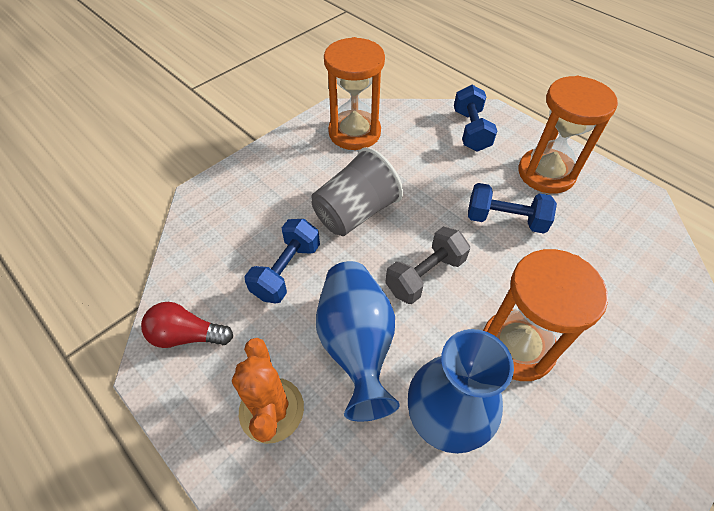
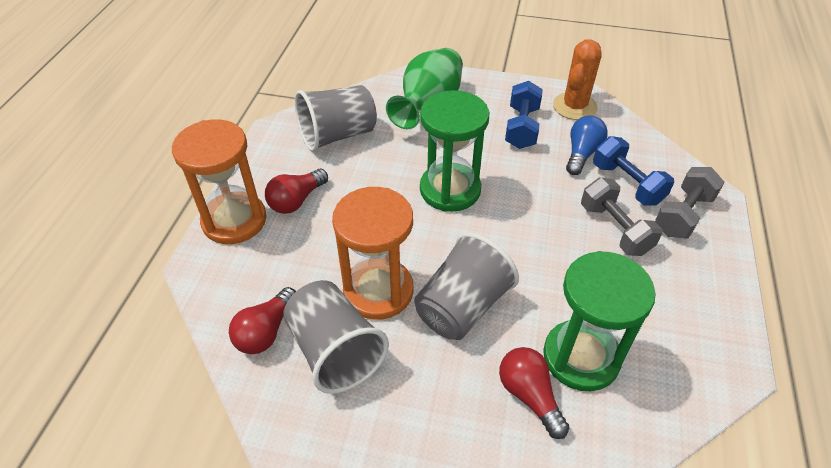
blue dumbbell: [244,219,320,304] [454,85,497,151] [468,183,557,233] = 3 -> [505,81,543,149] [593,136,674,206] = 2
blue light bulb: none = 0 -> [566,116,608,175] = 1
blue vase: [316,261,400,422] [408,329,514,454] = 2 -> none = 0
green hourglass: none = 0 -> [420,90,489,212] [543,251,656,391] = 2
green vase: none = 0 -> [386,48,463,130] = 1
grey cup: [311,147,403,236] = 1 -> [283,280,389,394] [295,85,377,152] [414,232,519,340] = 3
grey dumbbell: [385,227,470,304] = 1 -> [581,177,662,256] [655,167,724,239] = 2
orange hourglass: [324,37,385,150] [483,249,608,381] [518,76,618,194] = 3 -> [172,119,266,244] [332,187,413,320] = 2
red light bulb: [141,302,233,348] = 1 -> [229,287,296,354] [265,169,328,214] [499,347,570,439] = 3

